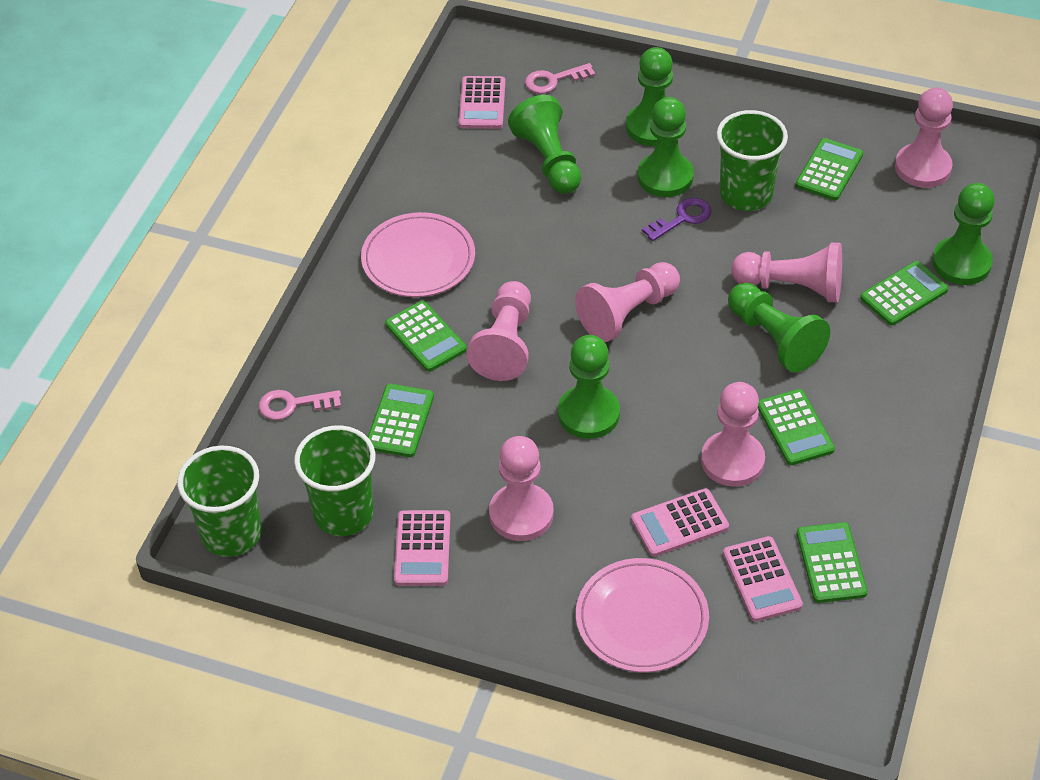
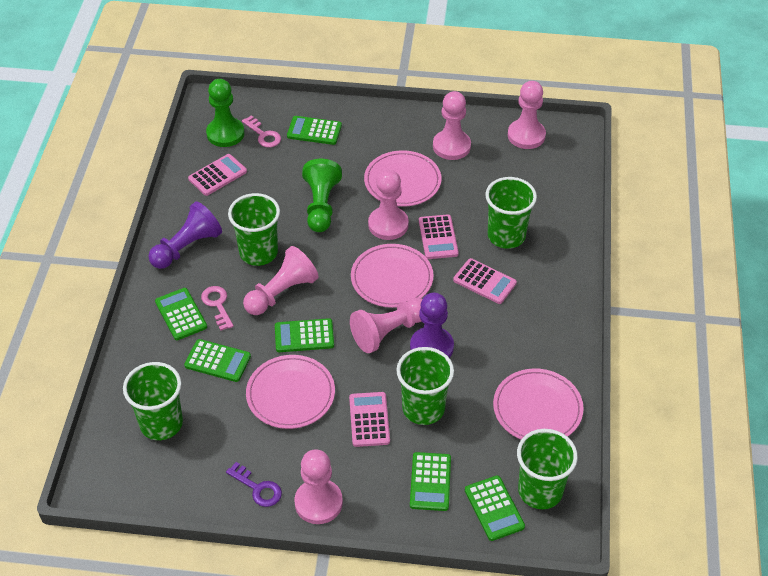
green cup: [177,445,262,557] [294,425,376,536] [717,110,788,211] = 3 -> [123,362,183,440] [228,193,280,266] [396,347,454,425] [485,177,537,249] [517,429,578,509] = 5
green pawn: [508,95,581,194] [558,335,620,439] [626,47,673,146] [638,97,694,197] [728,283,830,373] [932,183,995,285] = 6 -> [206,79,245,147] [302,159,342,232] = 2
pink plate: [361,212,475,297] [576,558,709,672] = 2 -> [246,355,335,429] [351,244,434,308] [364,151,442,206] [493,369,584,440] = 4
purple pawn: none = 0 -> [148,201,222,269] [410,293,454,358] = 2

